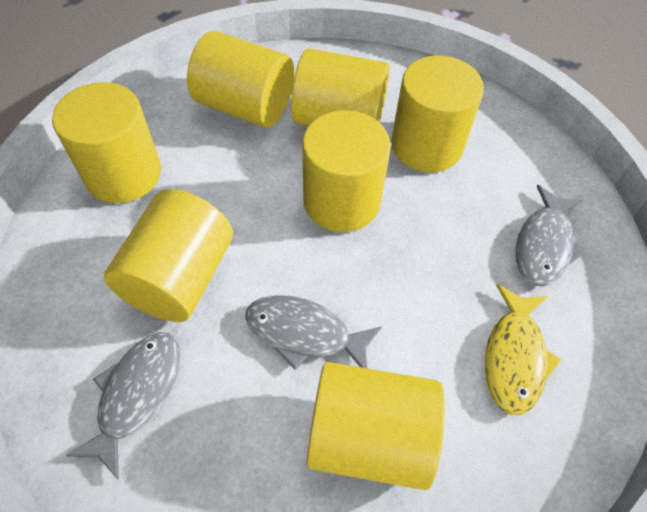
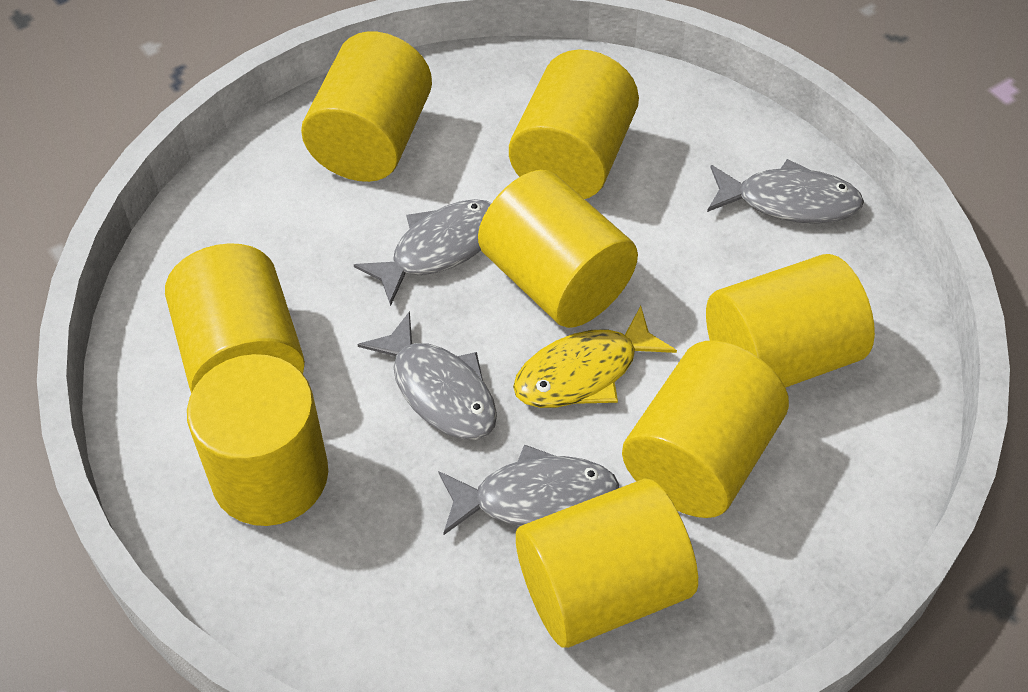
grey fish: [65,332,180,480] [245,295,382,370] [516,185,586,287] = 3 -> [354,199,491,306] [358,311,497,440] [438,444,619,535] [707,159,864,223] = 4
yellow cylinder: [52,82,161,203] [104,189,233,322] [187,31,294,128] [291,48,390,126] [302,110,391,232] [307,362,445,490] [391,56,484,172] = 7 -> [165,243,305,394] [187,354,328,526] [301,31,432,182] [478,170,638,328] [509,50,639,199] [516,479,698,648] [622,341,789,518] [706,254,875,388] = 8

